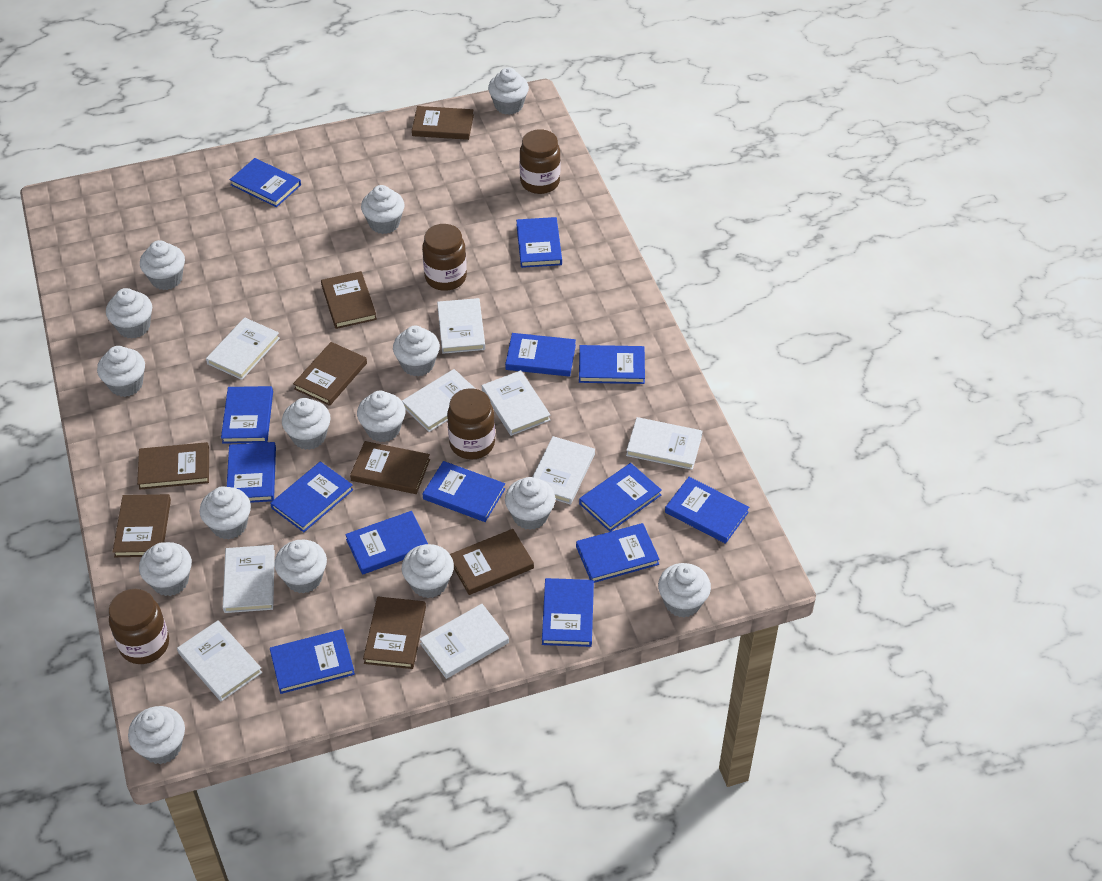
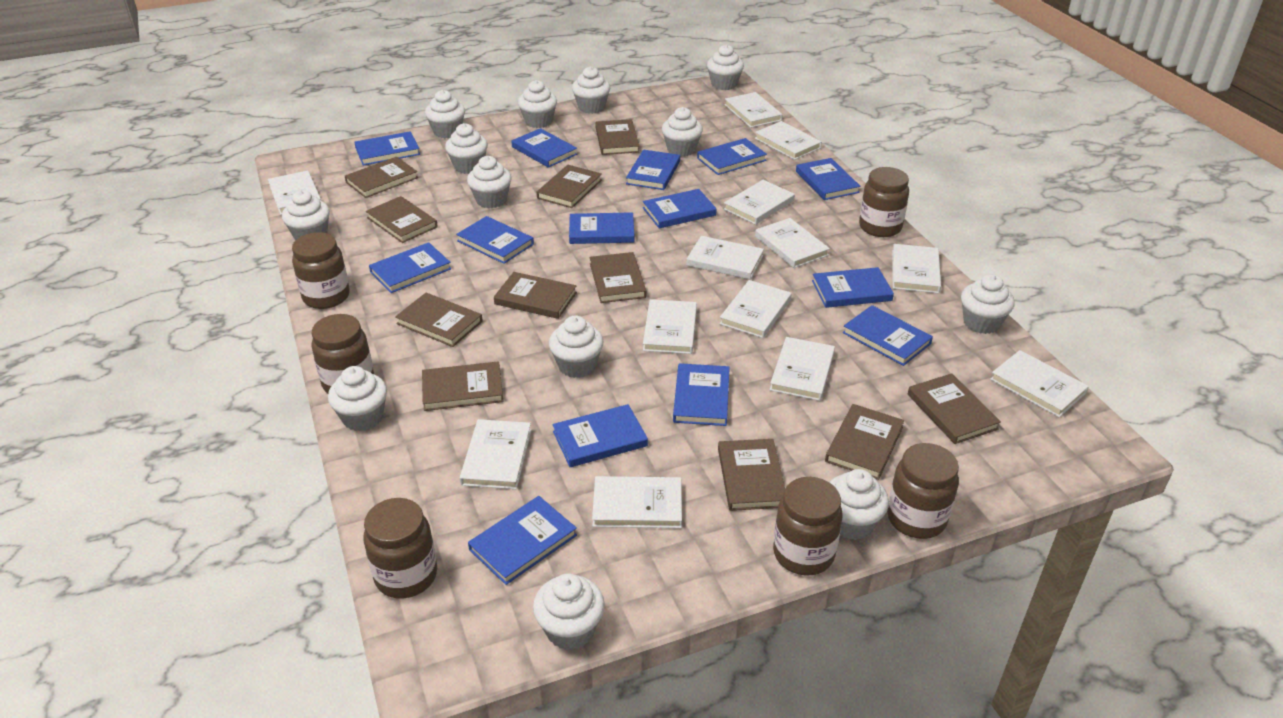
brown book: [113,494,171,557] [137,442,209,490] [293,342,367,406] [321,271,377,329] [350,441,430,494] [363,597,426,669] [412,106,474,140] [450,529,534,595] = 8 -> [345,157,418,198] [366,196,438,243] [395,293,483,347] [422,361,503,411] [494,272,577,319] [537,165,602,208] [590,252,646,303] [595,119,639,155] [718,439,785,511] [825,404,904,480] [908,373,1001,444] = 11
brown jar: [109,589,169,664] [422,224,467,291] [447,388,495,460] [519,129,560,194] = 4 -> [292,232,350,309] [311,314,374,394] [364,498,437,598] [773,477,843,576] [859,167,909,237] [887,443,959,539] = 6
white book: [177,620,262,701] [206,317,280,380] [223,545,275,613] [402,369,476,432] [420,604,509,679] [437,298,485,354] [482,370,550,436] [533,436,595,505] [626,417,703,470] = 9 -> [268,171,321,215] [460,419,531,489] [592,476,682,528] [643,299,697,354] [687,236,764,280] [719,280,792,338] [724,180,795,225] [725,92,783,128] [755,121,822,160] [755,218,830,268] [770,337,835,401] [892,244,941,293] [990,350,1089,417] = 13
white cupcake: [97,346,145,397] [106,288,152,339] [128,706,185,764] [139,542,192,596] [140,240,185,290] [199,486,251,540] [274,540,327,594] [282,398,331,450] [357,391,405,442] [361,185,404,234] [393,326,440,377] [402,544,454,598] [488,68,529,115] [505,477,555,530] [658,563,711,617] = 15 -> [282,190,330,240] [328,366,387,431] [425,90,465,139] [445,123,488,174] [467,156,512,208] [518,80,557,128] [533,574,605,650] [549,316,604,378] [572,66,610,114] [662,107,703,157] [707,44,744,90] [829,469,889,540] [961,274,1015,334] = 13

